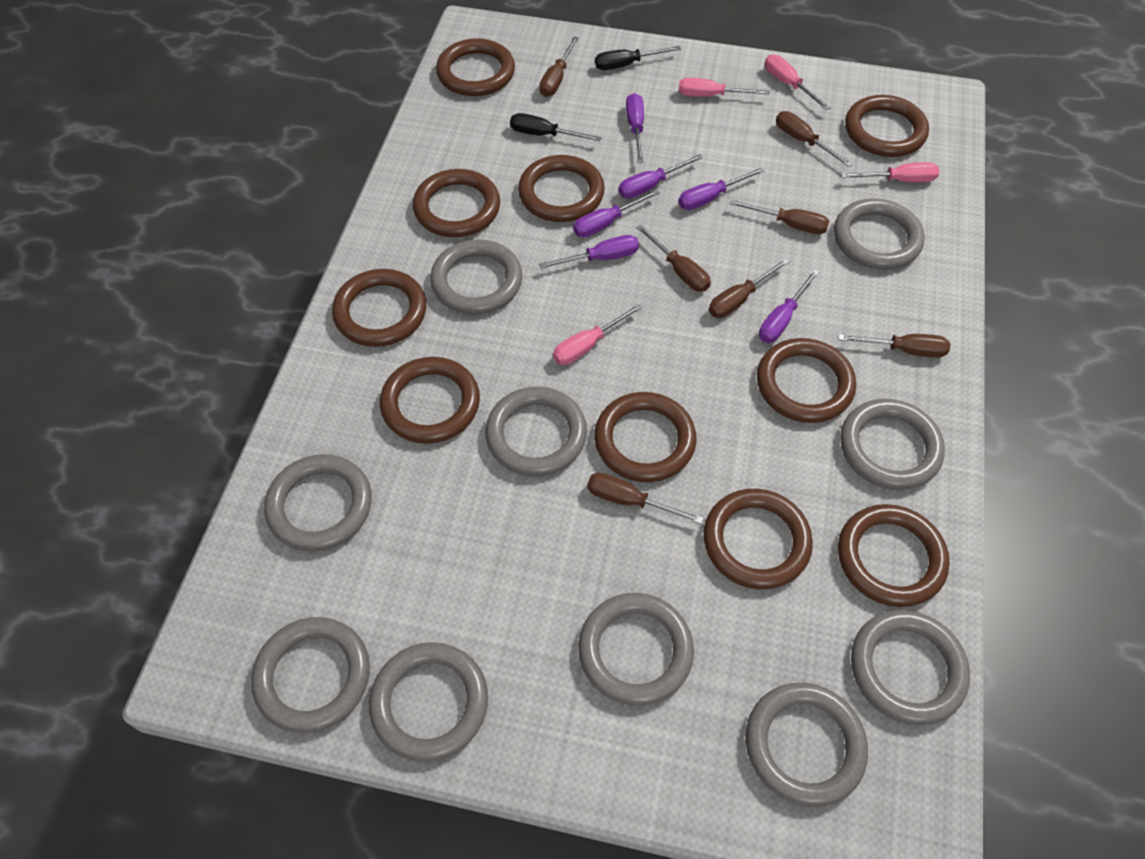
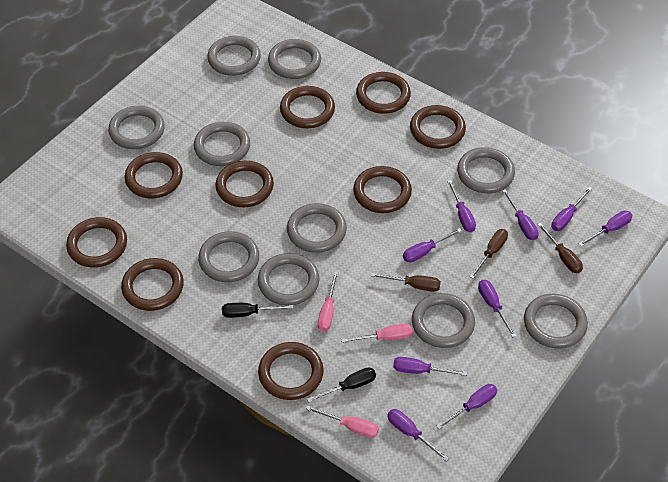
brown ring: [332,269,426,347] [380,357,480,444] [413,169,500,237] [436,38,515,96] [518,155,605,222] [594,392,696,482] [703,489,813,589] [757,338,856,423] [838,504,950,607] [845,95,929,157] = 10 -> [66,217,127,267] [121,258,184,311] [125,152,183,198] [215,161,274,207] [258,342,324,400] [280,86,335,128] [353,166,412,213] [356,72,411,114] [410,105,466,149] = 9
brown screwdriver: [539,37,579,97] [587,473,704,524] [636,224,711,292] [709,259,789,318] [730,199,829,234] [776,111,853,167] [838,334,950,358] = 7 -> [371,273,441,292] [470,229,508,279] [537,223,583,273] = 3
pink screwdriver: [553,304,643,365] [679,78,770,97] [765,54,831,110] [841,162,939,182] = 4 -> [306,406,379,438] [318,271,338,331] [341,324,413,343] = 3
purple screwdriver: [539,235,639,269] [573,189,660,237] [619,154,703,199] [626,93,644,163] [678,167,764,210] [759,269,819,343] = 6 -> [387,409,449,461] [393,357,467,376] [403,228,462,262] [436,384,497,429] [447,180,476,232] [478,280,516,338] [502,189,539,240] [551,187,592,231] [579,210,632,247] = 9

